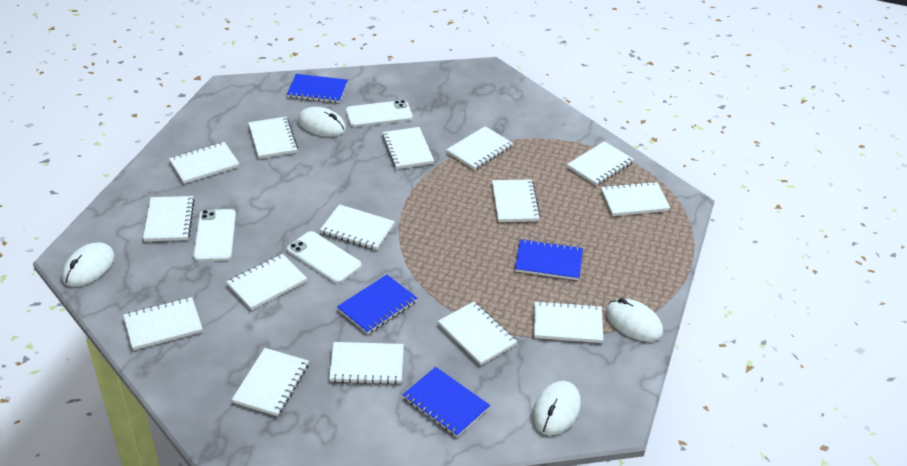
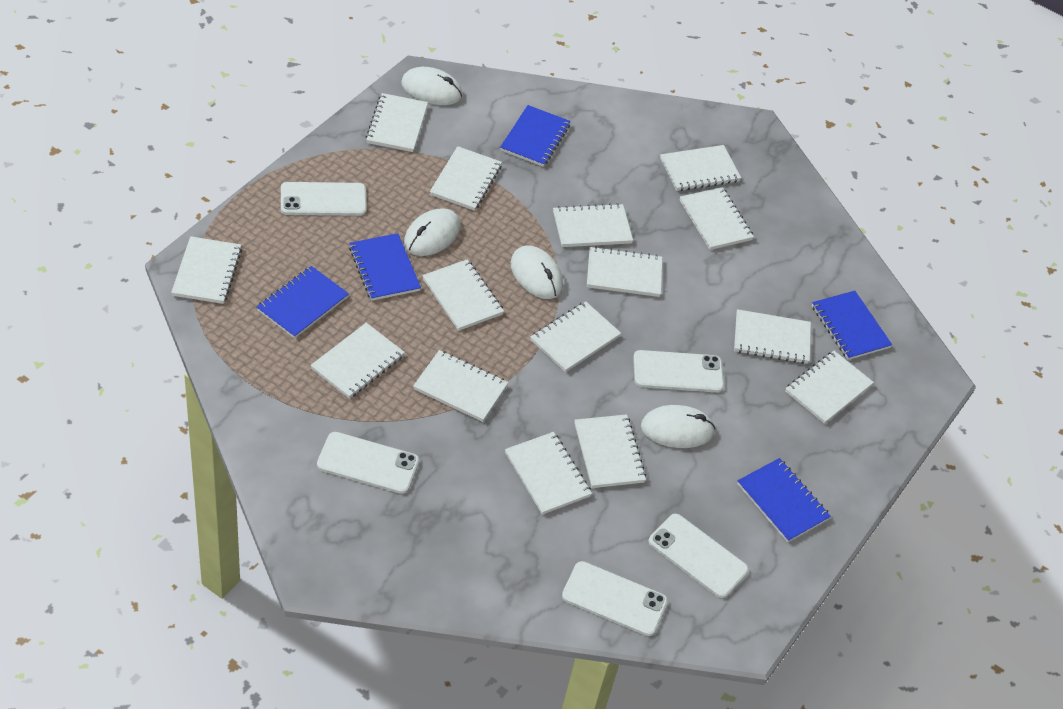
blue notebook: [287,74,348,103] [337,275,418,334] [402,367,490,437] [515,239,583,280] = 4 -> [257,266,349,339] [349,233,421,301] [500,105,571,167] [737,458,831,542] [812,291,892,360] = 5
white phone: [193,209,236,261] [287,231,362,284] [346,100,413,127] = 3 -> [281,182,367,216] [317,432,419,494] [562,561,668,636] [633,350,724,392] [648,514,749,598] = 5

